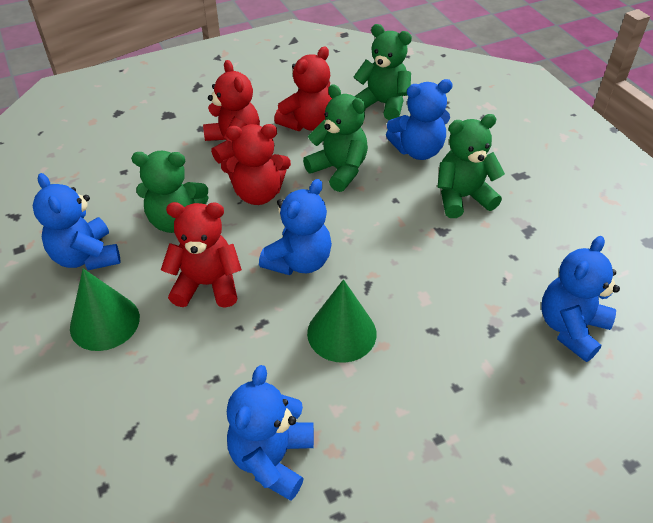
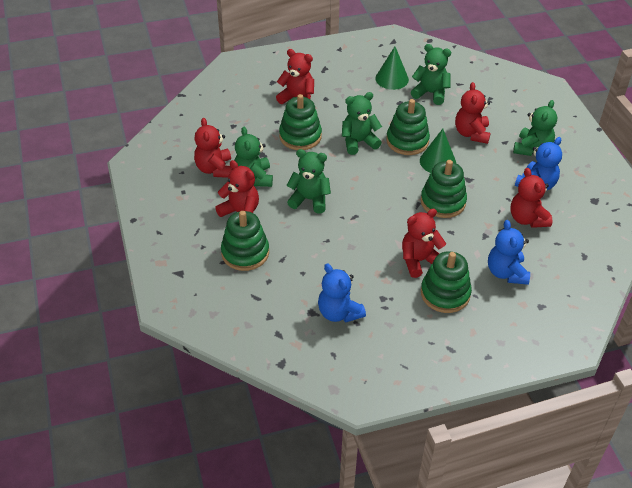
blue teddy bear: [33,173,121,270] [227,365,314,501] [259,179,332,275] [386,79,453,160] [541,236,620,362] = 5 -> [318,263,366,322] [488,220,530,285] [515,137,562,190] = 3
green stacking toy: none = 0 -> [221,211,269,271] [279,94,322,150] [386,99,430,155] [421,160,467,218] [421,251,472,313] = 5
green teddy bear: [131,151,209,233] [303,84,368,192] [354,24,412,120] [437,114,505,218] = 4 -> [234,127,273,187] [286,149,331,214] [342,92,382,155] [411,44,451,105] [513,100,557,156] = 5
red teddy bear: [161,202,242,308] [203,60,260,163] [221,124,291,205] [274,47,332,131] = 4 -> [194,118,232,178] [215,160,259,217] [276,49,314,104] [402,209,446,278] [455,82,491,144] [511,168,552,228] = 6

